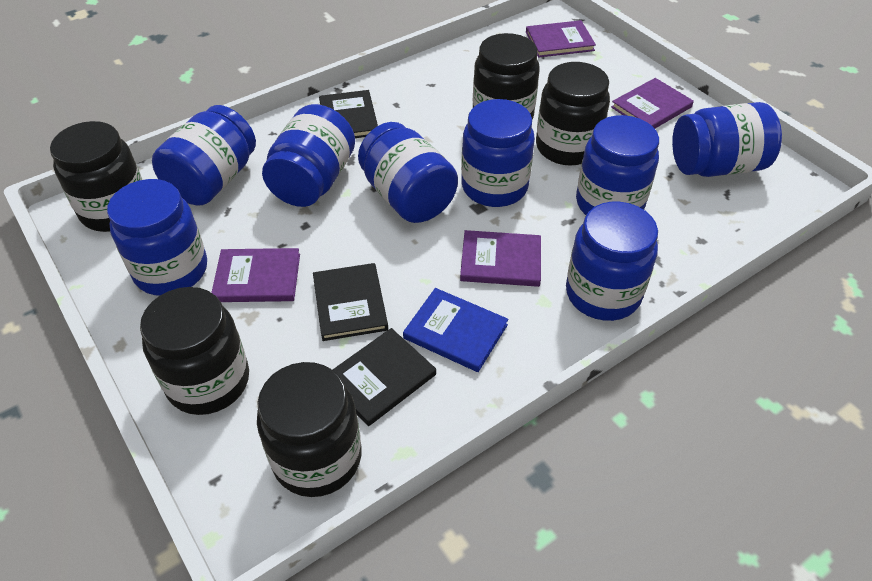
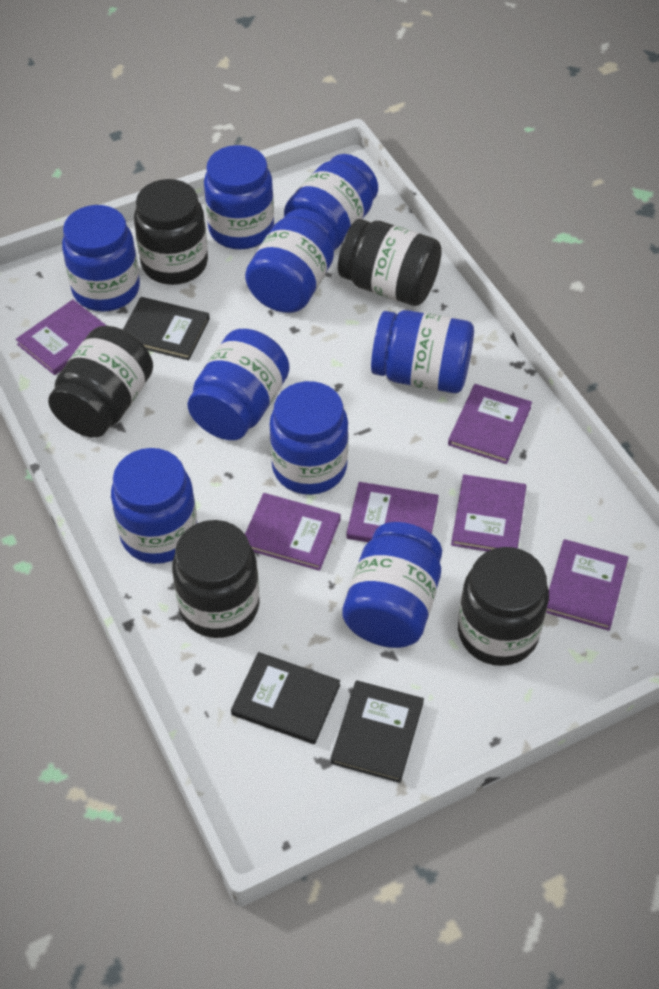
blue book: [403,288,508,372] = 1 -> none = 0
blue jar: [107,179,207,296] [152,105,256,206] [262,104,355,207] [358,122,458,223] [461,99,535,207] [566,202,658,321] [576,115,659,215] [672,102,782,177] = 8 -> [62,205,140,312] [111,448,197,564] [188,329,289,440] [204,145,274,249] [245,209,337,313] [270,381,348,495] [284,154,378,249] [342,522,442,648] [371,310,474,393] = 9
purple book: [211,248,300,302] [460,230,541,287] [526,20,596,58] [611,78,694,129] = 4 -> [16,299,107,375] [245,493,341,571] [346,482,439,542] [448,384,532,464] [451,474,526,551] [546,539,629,631] = 6

